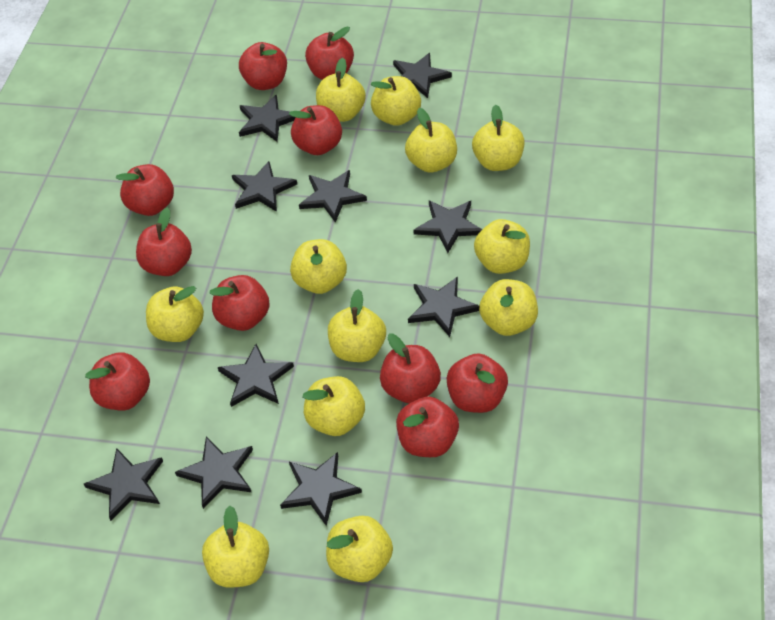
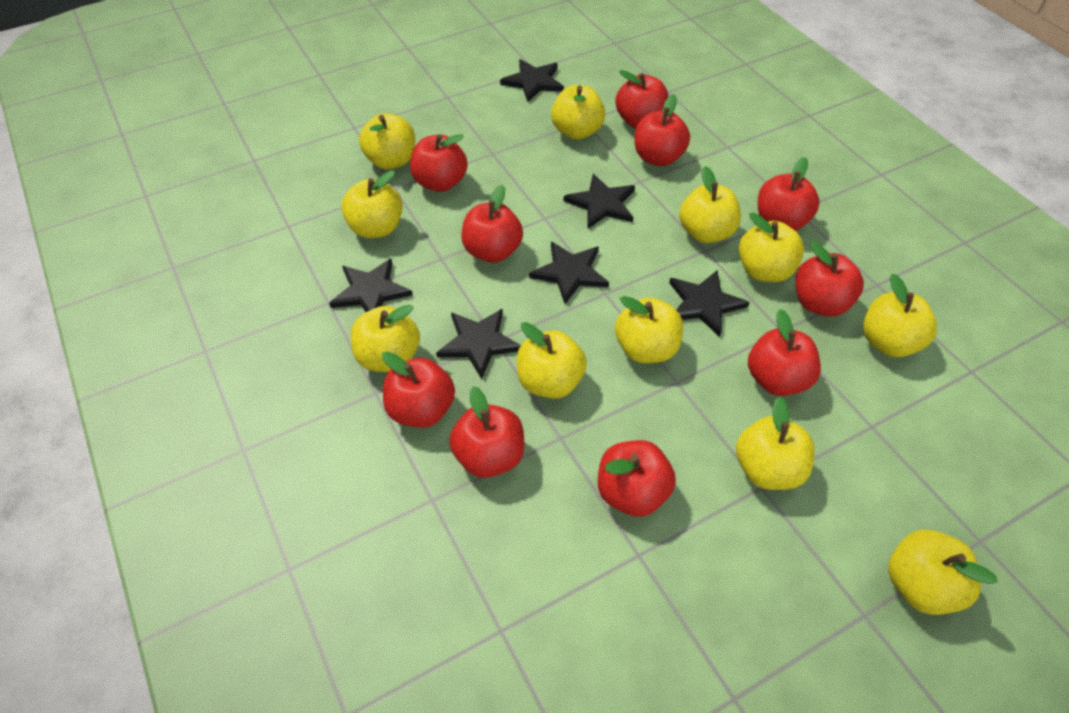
black star: [84,448,163,521] [175,437,253,509] [218,344,294,407] [232,161,297,212] [239,95,296,142] [280,452,362,526] [299,170,367,223] [393,53,452,98] [408,276,479,337] [413,201,482,253] = 10 -> [329,259,413,312] [436,309,521,379] [500,59,564,102] [529,241,609,304] [564,174,635,229] [669,270,750,337] = 6
yellow apple: [146,286,204,342] [202,506,269,588] [290,239,347,294] [302,376,365,436] [316,58,366,122] [326,516,393,582] [328,289,386,362] [370,76,421,126] [405,108,457,173] [472,105,524,171] [474,219,530,274] [479,279,538,336] = 12 -> [341,170,403,238] [351,305,420,372] [359,113,415,170] [517,322,587,399] [551,85,605,140] [615,296,683,363] [679,166,741,243] [736,397,815,490] [739,213,804,282] [863,274,937,357] [888,530,998,615] = 11

